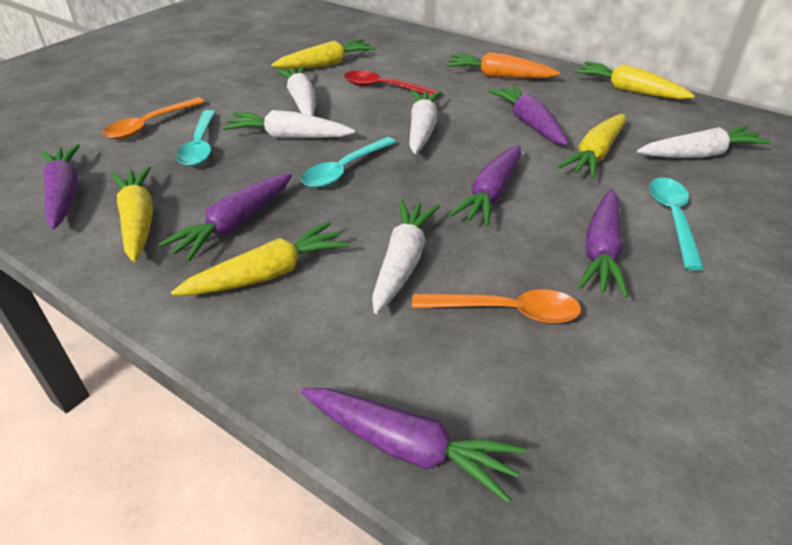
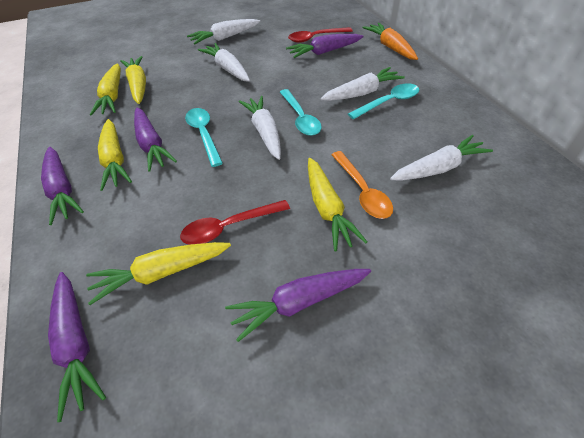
orange spoon: [102,97,205,140] [412,289,581,324] = 2 -> [332,151,393,219] = 1
purple carrot: [41,144,80,229] [158,173,292,262] [301,388,526,503] [449,145,521,227] [488,85,568,146] [578,189,628,297] = 6 -> [41,147,84,225] [48,272,106,422] [134,108,177,172] [225,269,371,342] [286,34,364,58] = 5
red spoon: [344,70,440,98] = 1 -> [180,200,290,245] [288,27,353,43] = 2

